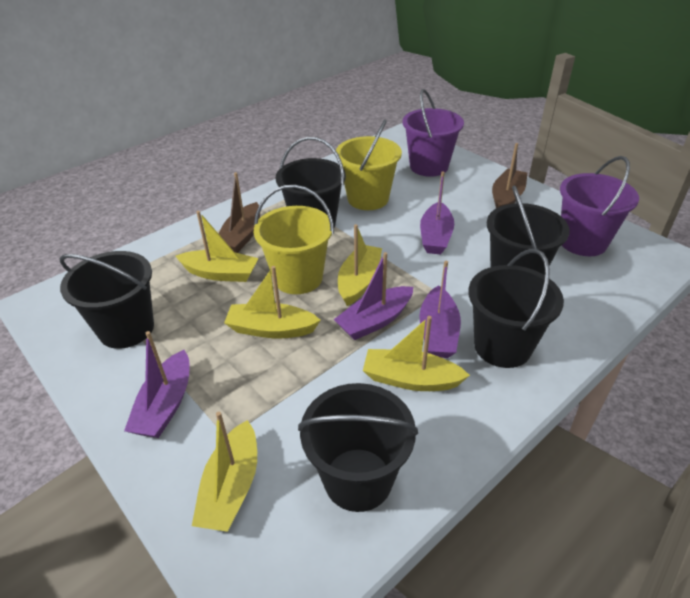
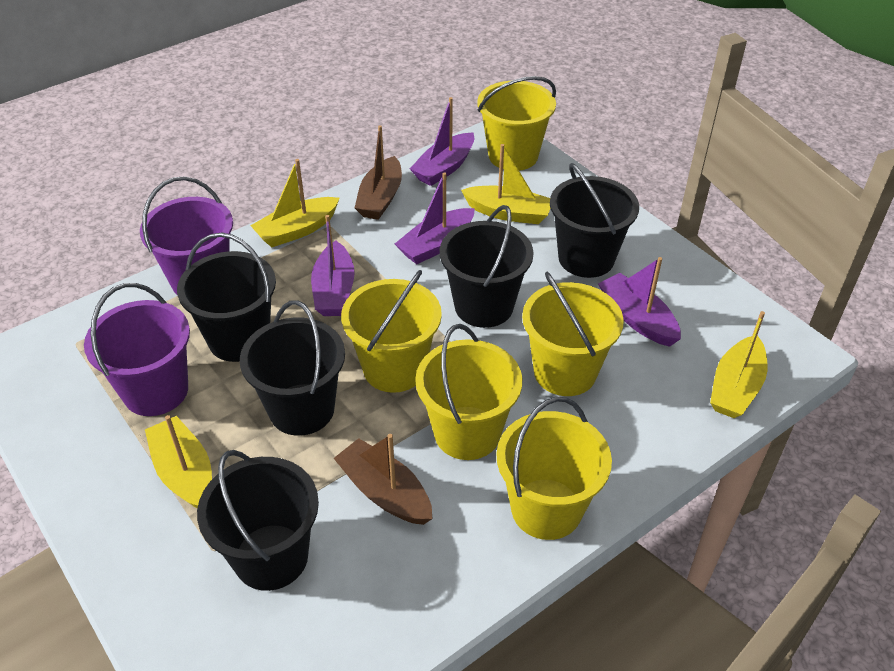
yellow boat: [176,211,258,282] [192,412,257,532] [224,266,321,338] [338,224,382,306] [363,316,470,391] = 5 -> [145,415,212,508] [250,159,340,247] [461,144,550,224] [710,311,767,418] = 4
yellow bucket: [254,185,334,294] [336,119,402,210] = 2 -> [341,270,442,393] [415,324,522,460] [477,76,556,171] [497,396,612,540] [522,272,624,396] = 5

